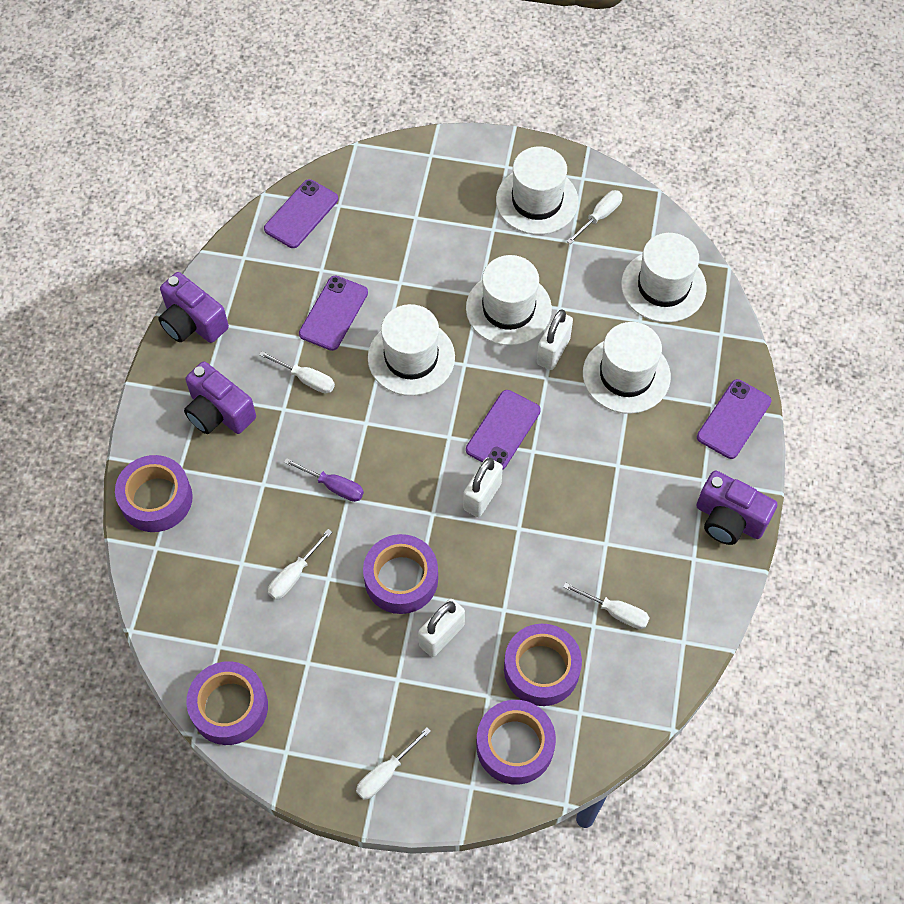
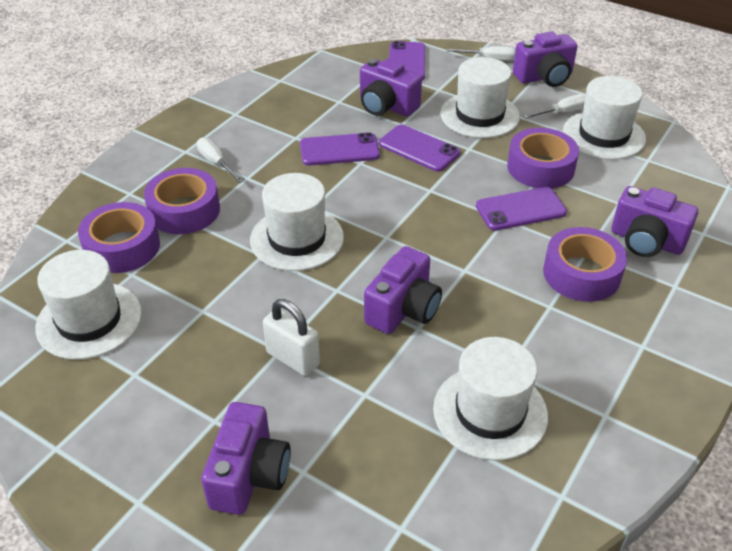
purple camera: [158,272,229,343] [184,361,256,434] [696,470,778,545] = 3 -> [201,402,291,515] [360,59,422,116] [364,246,442,334] [513,31,578,87] [611,186,698,257] = 5
purple screwdriver: [284,458,364,502] = 1 -> none = 0
purple tape: [115,455,193,532] [186,661,268,745] [363,534,438,614] [476,700,556,785] [504,624,582,706] = 5 -> [78,202,160,273] [144,168,220,234] [507,128,579,189] [543,227,627,302] = 4
white padlock: [418,599,465,657] [463,458,503,517] [537,310,573,370] = 3 -> [263,299,320,376] = 1
white screwdriver: [259,351,335,393] [268,529,332,600] [356,727,431,800] [563,582,650,629] [567,190,623,244] = 5 -> [197,138,244,183] [447,46,516,61] [523,94,586,119] = 3

